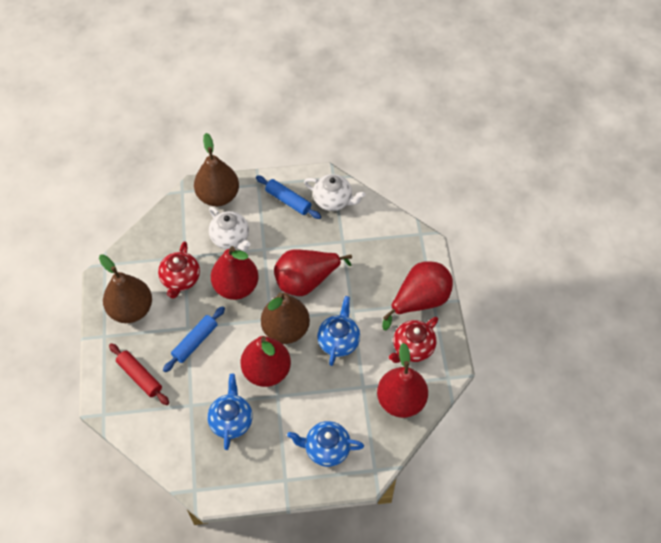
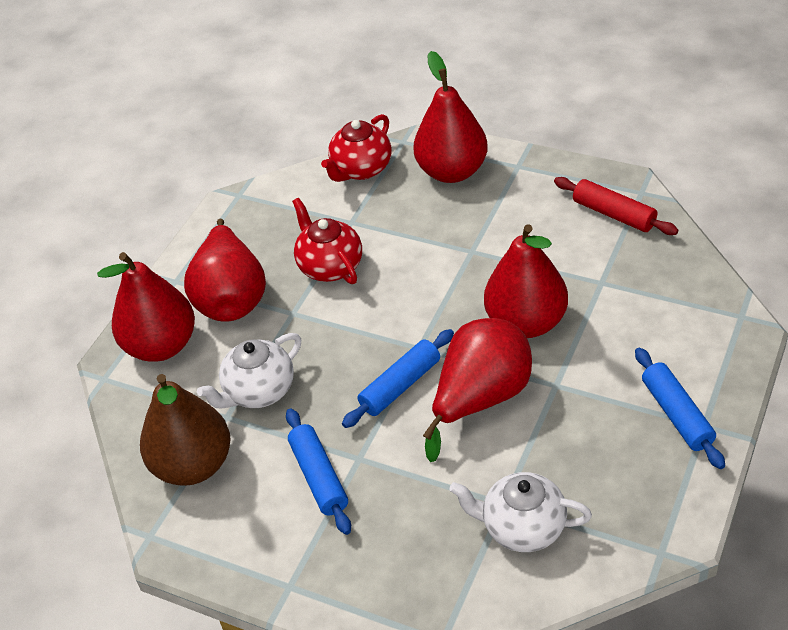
blue rolling pin: [163,306,225,372] [256,175,321,219] = 2 -> [286,408,351,535] [342,329,454,428] [635,348,725,469] = 3
blue teapot: [207,374,253,450] [287,421,364,467] [317,296,360,366] = 3 -> none = 0
brown pear: [99,254,152,323] [194,133,239,206] [261,292,310,344] = 3 -> [140,374,231,486] = 1

